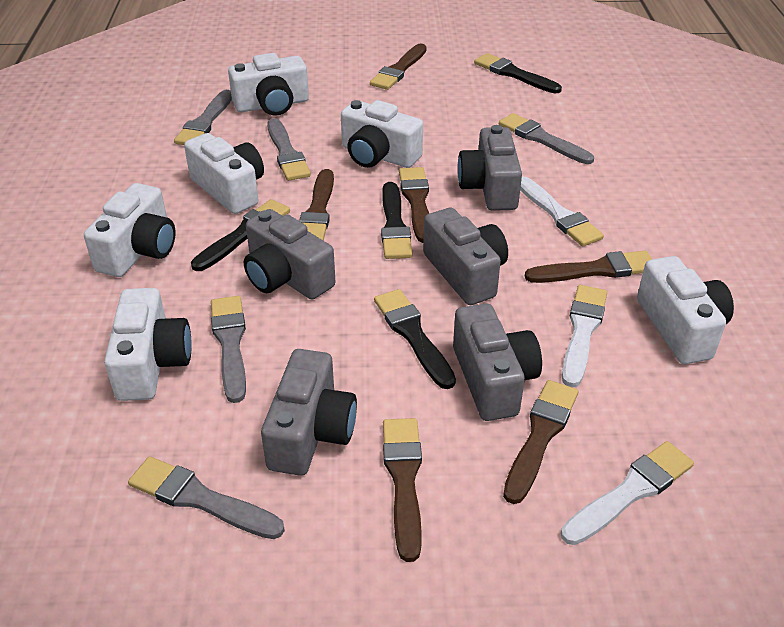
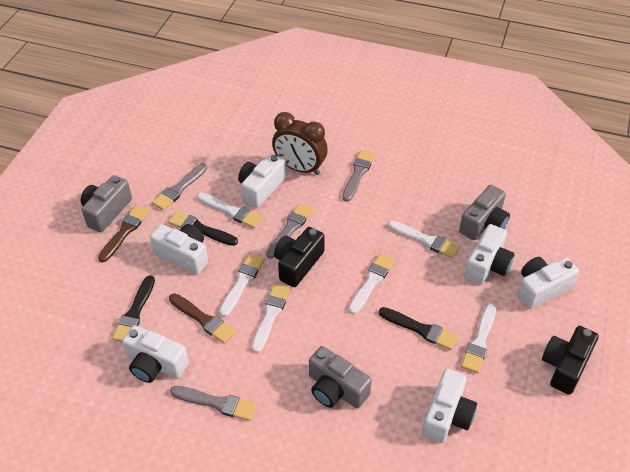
black brush: [191,199,290,271] [374,289,456,389] [381,182,413,259] [474,53,562,93] = 4 -> [112,275,155,342] [168,211,238,246] [379,307,458,350] = 3
black camera: none = 0 -> [274,227,325,287] [542,326,599,395] = 2
brown brush: [299,169,334,241] [370,44,427,90] [383,418,422,562] [399,167,429,243] [503,380,578,504] [525,251,652,283] = 6 -> [98,205,149,262] [169,293,236,344] = 2
brown clock: none = 0 -> [272,112,328,175] = 1
grey brush: [128,456,285,539] [174,90,232,145] [211,296,246,403] [267,118,311,181] [499,113,594,164] = 5 -> [152,163,207,210] [170,386,256,421] [266,203,313,258] [342,150,375,202] = 4
grey camera: [244,209,336,300] [261,349,357,476] [423,208,508,305] [453,304,542,421] [457,125,522,211] = 5 -> [81,175,132,232] [309,346,372,408] [459,185,510,240] = 3
white brush: [520,177,604,247] [561,441,694,545] [562,285,607,387] = 3 -> [197,193,263,228] [219,253,265,317] [252,284,290,353] [348,253,395,314] [388,221,460,259] [461,304,496,373] = 6

